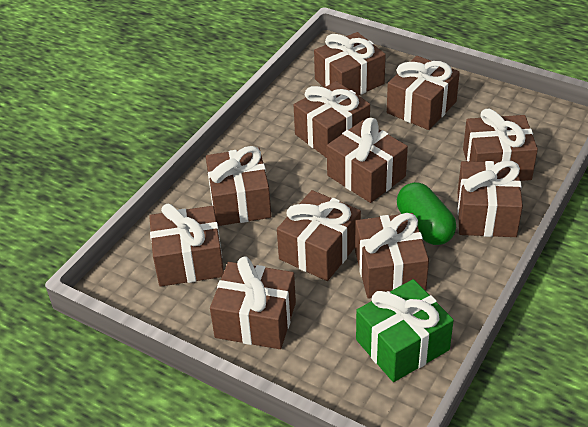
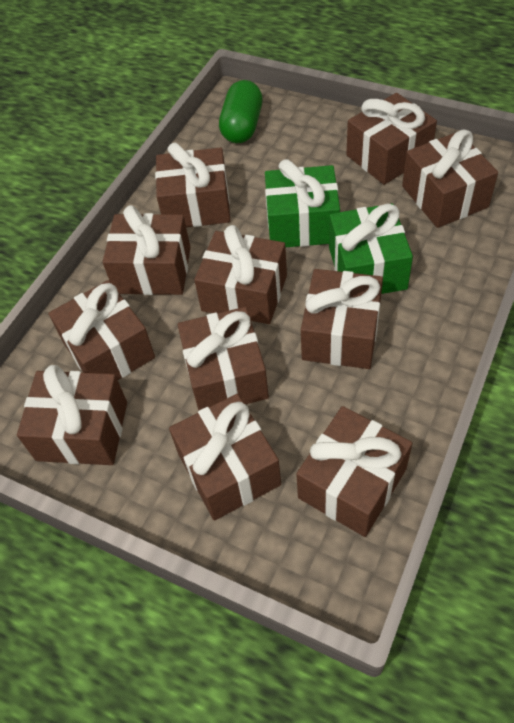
green gift: [356,279,454,382] = 1 -> [265,159,340,247] [329,204,413,294] = 2

